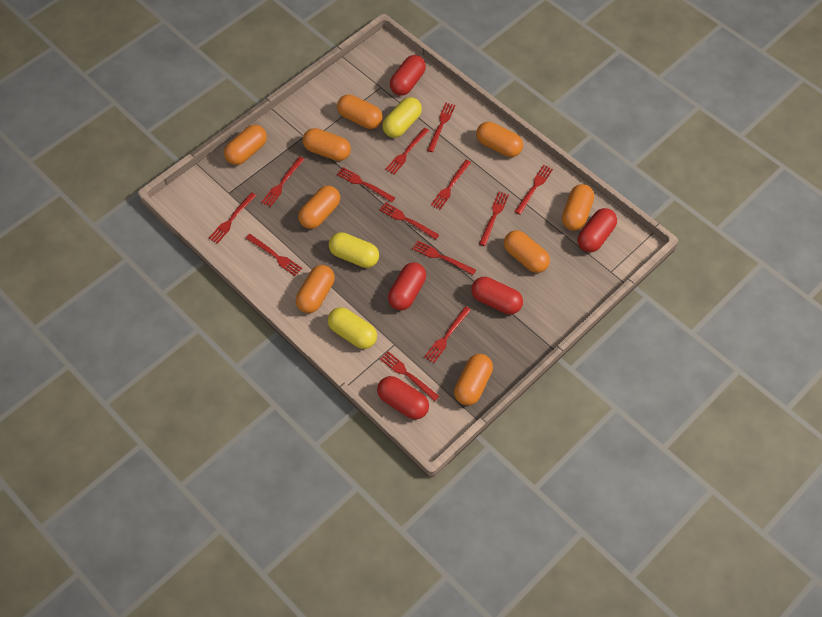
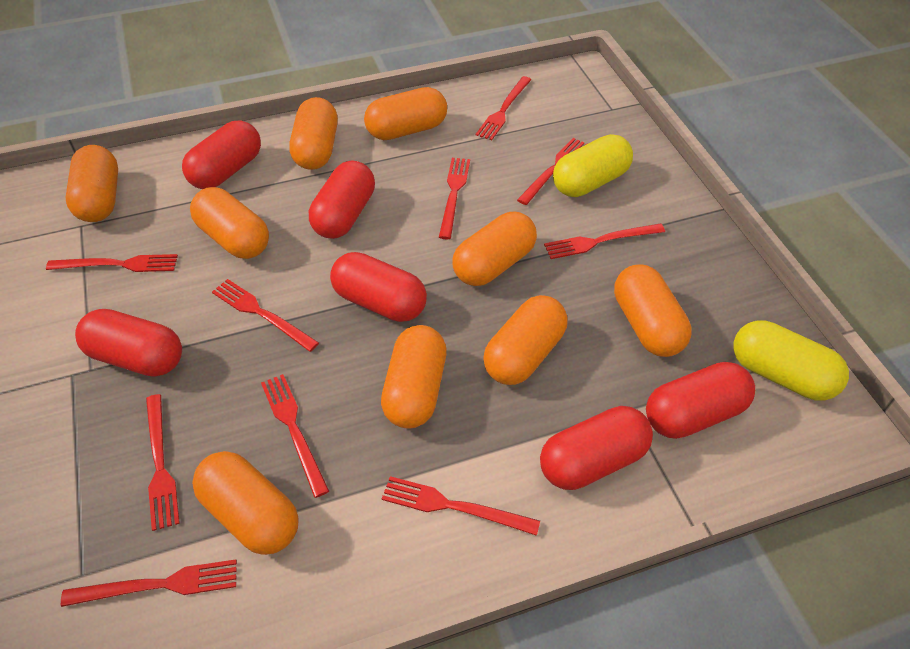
red capsule: [377,376,429,419] [388,262,426,311] [390,55,426,96] [471,277,523,314] [577,208,617,252] = 5 -> [75,309,182,377] [182,120,261,189] [309,160,375,239] [330,252,427,322] [540,406,653,490] [646,362,755,439] = 6
red fork: [209,192,256,244] [246,234,302,276] [261,156,304,207] [337,167,395,202] [379,202,439,240] [380,351,440,401] [385,128,429,175] [412,240,476,275] [424,306,471,363] [427,103,455,152] [431,160,471,210] [479,192,509,246] [515,165,553,215] = 13 -> [46,254,178,272] [61,559,237,607] [146,394,180,531] [212,279,319,352] [261,374,329,498] [382,476,540,536] [439,158,470,239] [476,76,531,140] [517,138,587,205] [544,223,665,259] = 10
yellow capsule: [328,307,377,349] [329,232,379,268] [382,97,422,138] = 3 -> [553,134,633,197] [734,320,849,401] = 2

